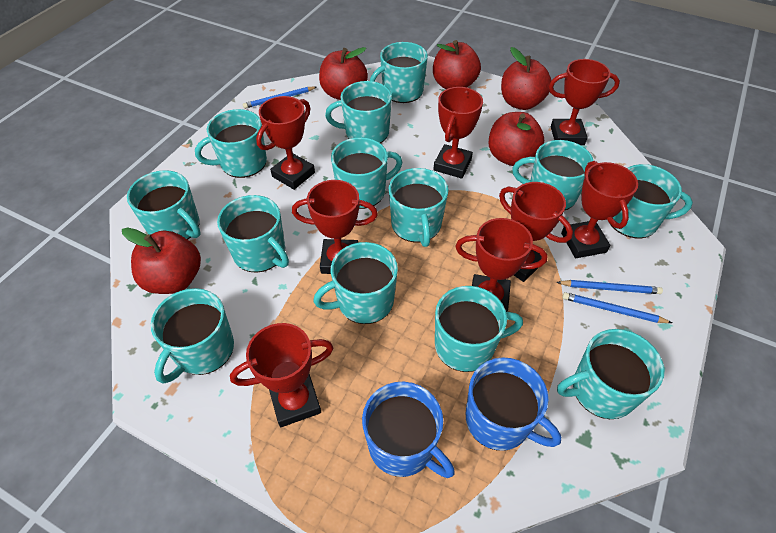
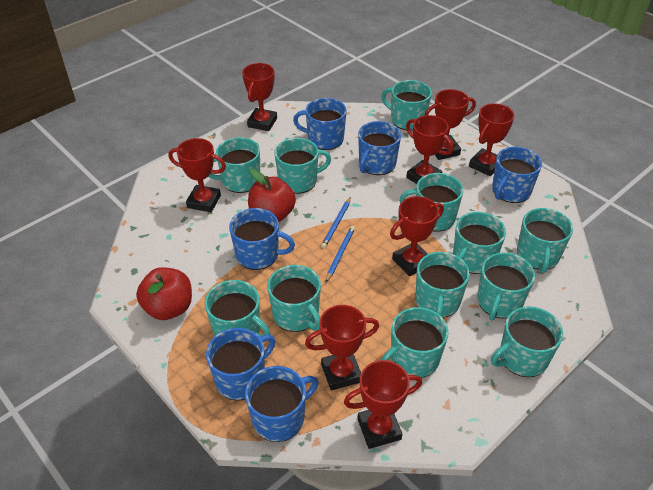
blue mug: [362,382,455,478] [466,358,561,451] = 2 -> [206,328,275,401] [229,208,295,270] [245,366,319,442] [293,98,347,150] [358,121,401,175] [492,147,542,203] = 6
blue pencil: [243,87,316,109] [557,280,663,294] [562,292,672,323] = 3 -> [321,197,351,248] [326,226,355,282] = 2
red apple: [122,227,201,294] [319,47,368,100] [433,40,481,89] [489,112,544,166] [501,47,551,110] = 5 -> [136,267,192,320] [248,169,296,222] = 2
turquoise mug: [127,170,201,240] [151,288,234,384] [195,109,267,178] [217,195,289,273] [313,242,398,324] [325,81,392,143] [331,137,402,209] [370,42,428,103] [389,168,448,247] [435,286,523,372] [512,140,594,211] [557,329,664,419] [610,164,693,238] = 13 -> [205,280,270,337] [208,137,260,193] [267,265,321,332] [274,138,331,194] [381,80,432,130] [382,307,449,378] [399,173,464,232] [415,252,470,318] [453,212,506,274] [477,252,535,321] [491,306,563,377] [517,208,573,273] = 12

